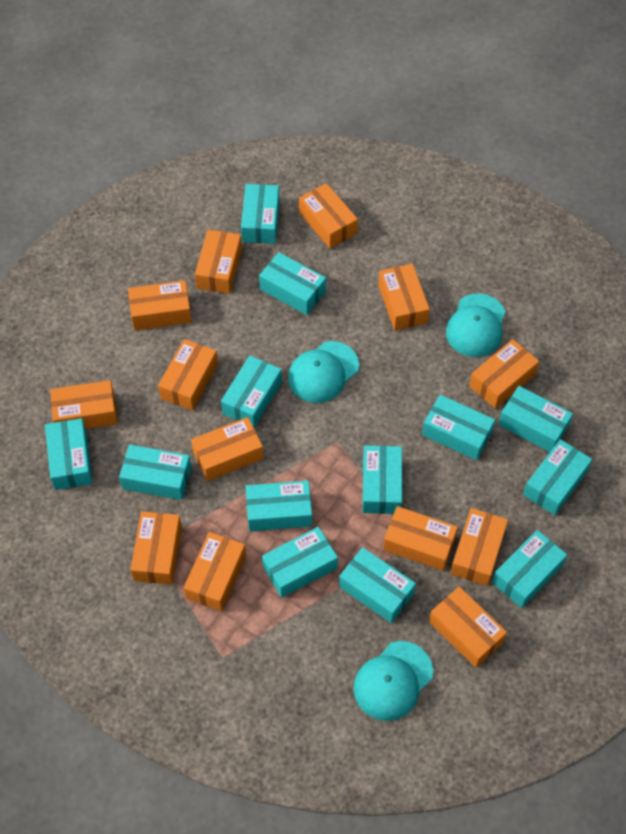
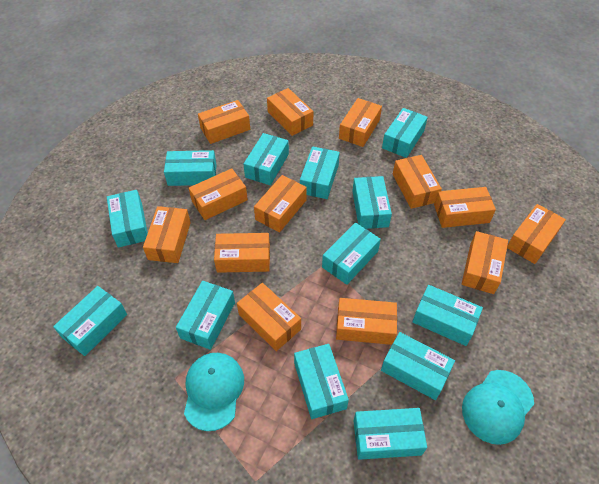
turquoise cap: [288,341,359,403] [354,641,433,721] [446,293,506,357] = 3 -> [184,353,244,431] [462,370,534,445] = 2

